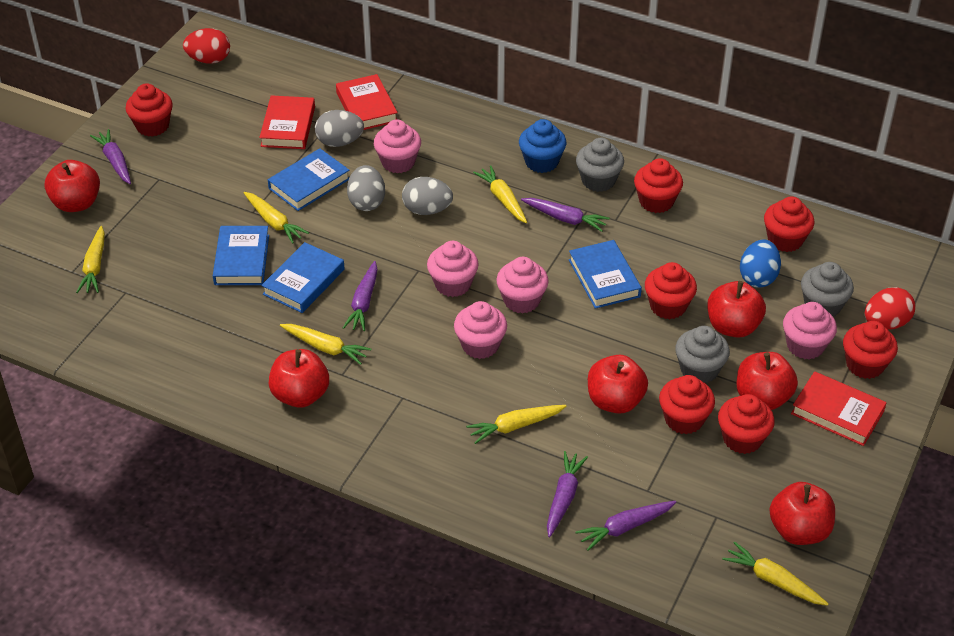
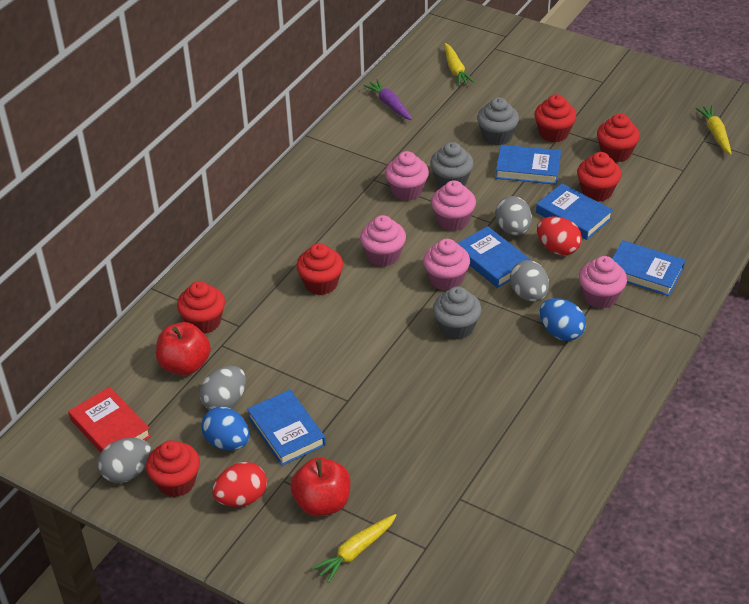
blue book: [213,226,269,285] [261,242,345,313] [268,148,349,211] [569,240,642,309] = 4 -> [247,390,326,466] [457,226,531,288] [496,145,561,185] [536,183,613,240] [612,240,685,296] = 5
blue cupcake: [519,119,566,173] = 1 -> none = 0
blue egg: [740,239,781,288] = 1 -> [201,407,249,451] [540,298,586,341] = 2
grey egg: [315,110,364,147] [347,165,385,211] [402,177,453,215] = 3 -> [98,438,152,483] [200,366,246,410] [495,196,532,236] [510,260,549,302] = 4
purple carrot: [90,129,131,184] [343,261,378,331] [521,198,610,232] [547,451,588,538] [575,501,676,551] = 5 -> [363,79,412,120] = 1
red apple: [44,160,100,212] [269,349,329,408] [588,355,648,414] [707,281,766,338] [737,352,798,410] [769,482,835,545] = 6 -> [156,322,211,375] [290,458,350,516] = 2
red book: [259,95,315,149] [336,74,398,130] [791,371,887,446] = 3 -> [68,387,151,453] = 1
red cupcake: [126,83,173,137] [634,158,683,213] [645,262,697,319] [659,375,715,434] [718,394,775,454] [764,197,815,252] [843,321,898,379] = 7 -> [146,440,200,497] [177,281,225,334] [296,243,343,295] [534,94,577,142] [577,152,621,202] [597,114,640,162] = 6
yellow carrot: [76,226,105,293] [244,192,309,244] [280,324,371,365] [466,405,566,444] [473,165,527,223] [722,542,829,606] = 6 -> [312,514,397,583] [444,43,475,86] [695,106,732,155] = 3

